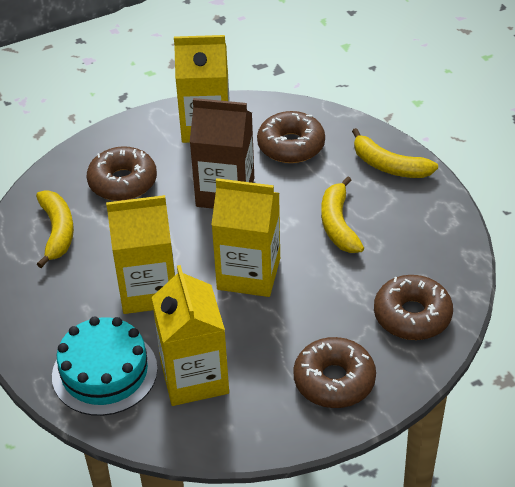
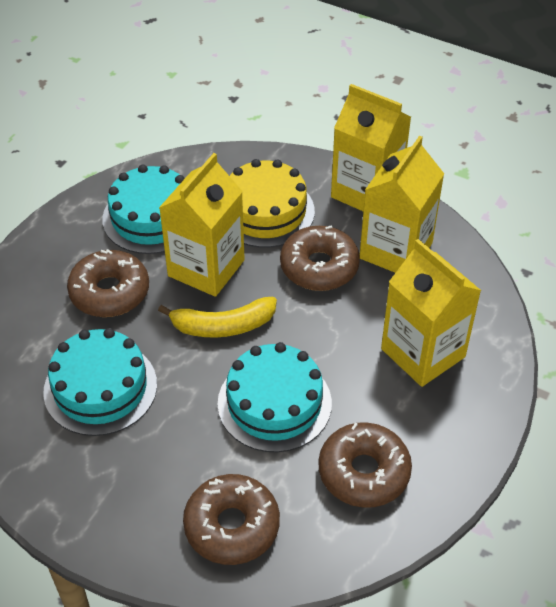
brown carton: [190,98,254,209] = 1 -> none = 0
turquoise cake: [52,316,158,416] = 1 -> [43,328,157,436] [102,165,185,254] [218,342,332,452] = 3
yellow banana: [36,191,74,268] [321,176,364,253] [352,128,438,178] = 3 -> [158,297,277,338] = 1
yellow cake: none = 0 -> [230,159,315,248] = 1

